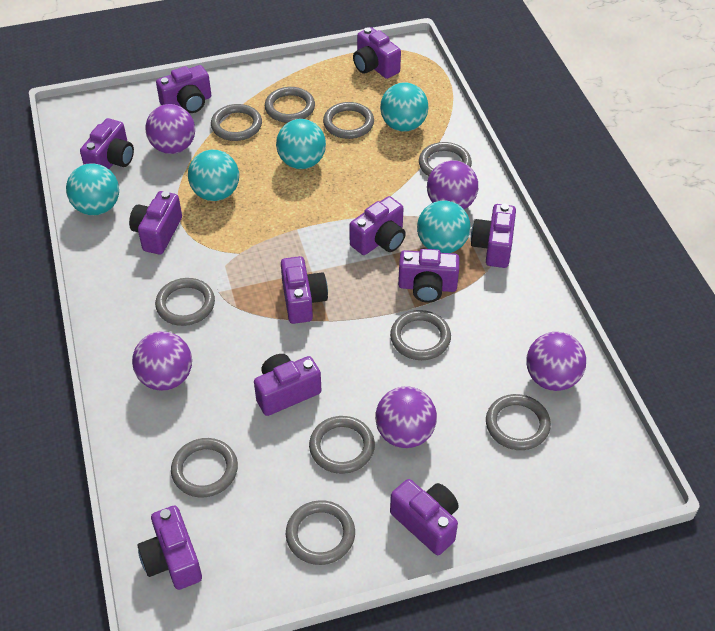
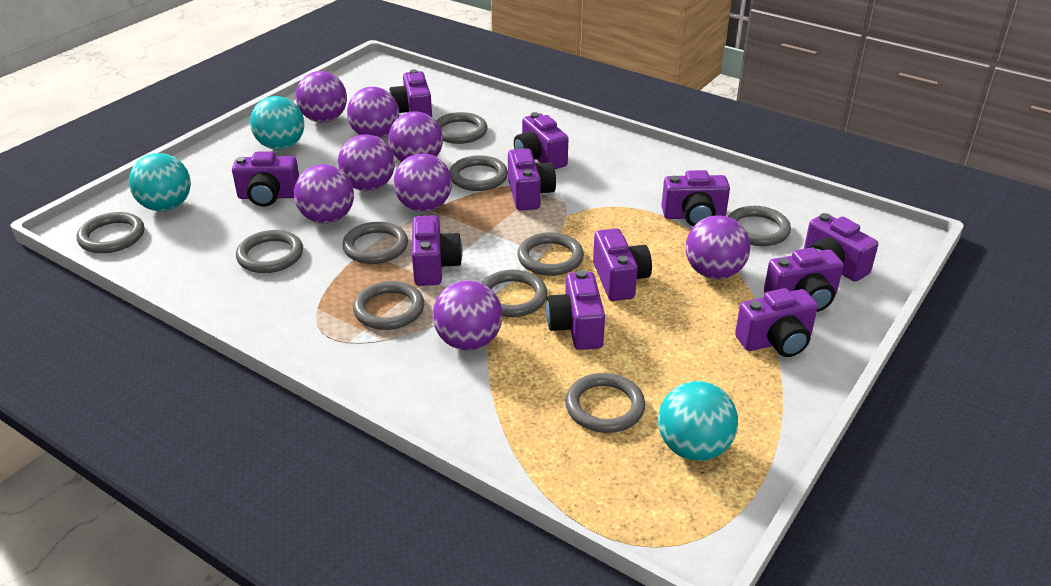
purple ball: [132,331,192,391] [145,104,195,154] [375,386,437,448] [427,160,478,209] [526,332,586,391] = 5 -> [294,164,354,224] [296,71,347,123] [338,134,395,191] [347,87,399,139] [389,111,443,162] [394,154,452,212] [433,280,503,350] [685,215,750,279] = 8
turquoise ball: [66,163,119,215] [188,150,239,201] [276,119,326,169] [380,82,429,132] [417,200,470,253] = 5 -> [129,153,191,212] [250,96,304,150] [658,381,738,461] = 3

